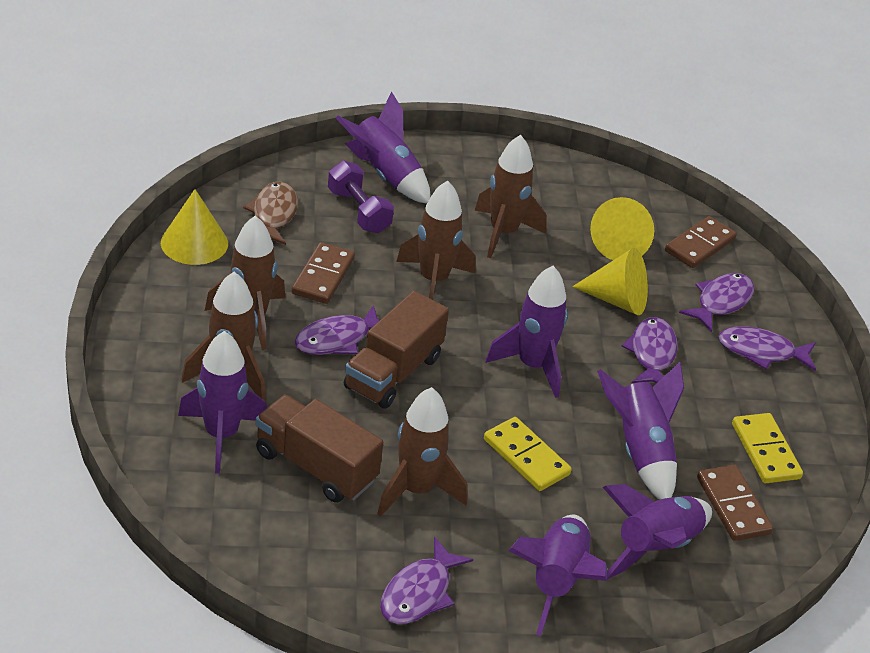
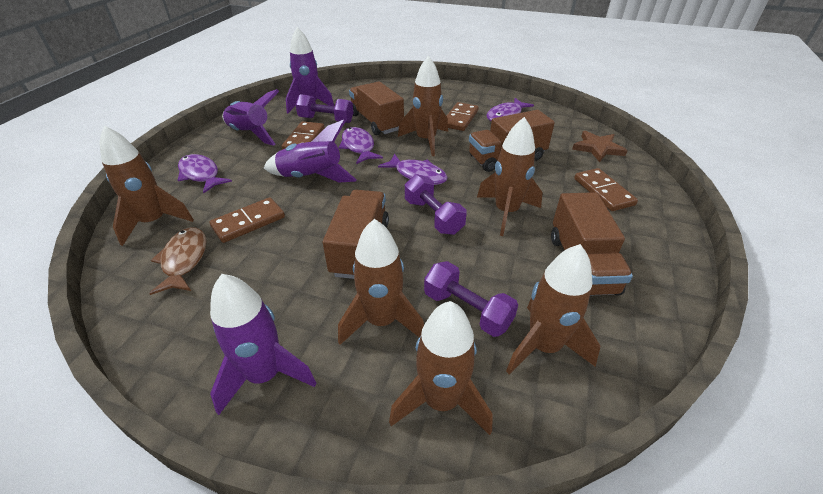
brown domino: [292,242,355,304] [665,216,737,268] [697,465,773,541] = 3 -> [210,197,285,243] [282,121,325,150] [447,102,479,131] [574,168,638,211] = 4
brown rocket: [182,272,266,401] [205,216,285,350] [377,387,467,517] [396,181,475,300] [475,135,547,258] = 5 -> [100,126,194,246] [338,219,424,345] [389,301,492,435] [398,56,448,156] [477,117,543,236] [506,244,600,375] = 6
brown star: none = 0 -> [572,131,628,162] = 1
brown truck: [255,395,383,503] [344,291,449,409] = 2 -> [323,190,389,279] [349,81,404,135] [469,110,555,172] [551,192,633,296] = 4
purple dumbbell: [328,161,394,233] = 1 -> [296,94,353,123] [405,174,467,235] [424,261,518,337] = 3
purple fish: [295,305,380,355] [380,537,473,624] [621,317,678,383] [679,273,754,332] [718,326,816,371] = 5 -> [178,154,232,194] [339,127,383,164] [378,153,448,185] [486,98,534,121] = 4
purple rocket: [178,331,267,474] [336,91,430,204] [485,266,568,398] [508,515,607,636] [597,362,684,500] [603,484,712,579] = 6 -> [210,274,316,415] [222,89,279,146] [264,120,357,182] [286,27,334,113] = 4
yellow cone: [161,189,228,265] [572,248,648,315] [590,197,654,260] = 3 -> none = 0
yellow domino: [484,417,572,491] [732,413,803,483] = 2 -> none = 0

